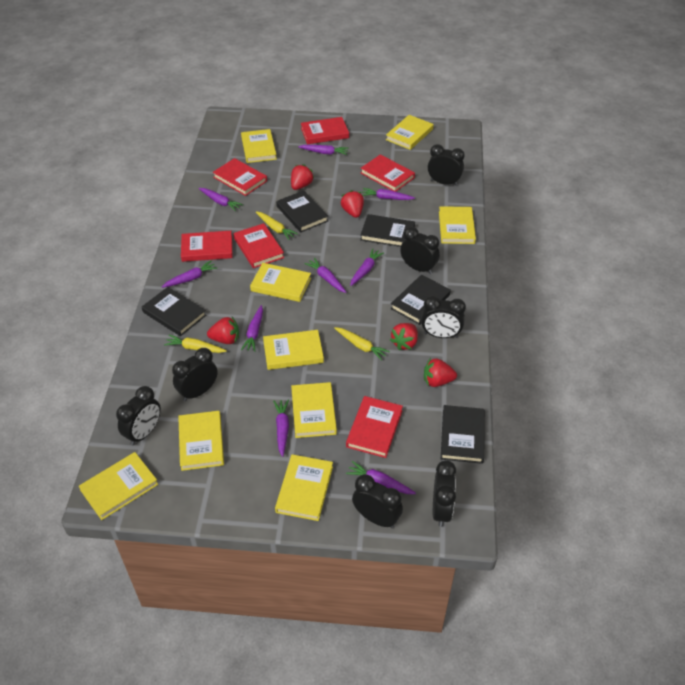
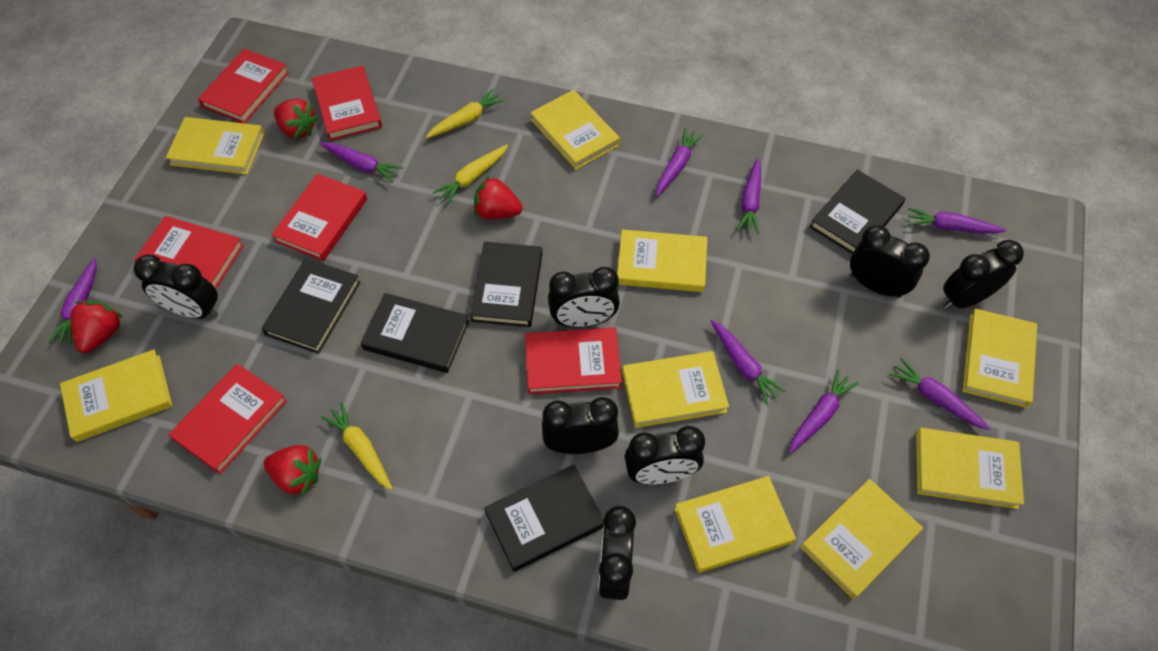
purple carrot: [162,261,217,288] [199,188,243,211] [241,305,263,352] [273,400,289,457] [298,145,349,155] [304,258,346,293] [346,461,416,494] [350,248,384,286] [362,188,415,200] = 9 -> [48,258,97,345] [320,142,403,183] [656,128,704,197] [711,320,786,404] [737,158,761,234] [789,369,859,453] [889,358,991,430] [908,208,1006,234] = 8
red strawberry: [207,317,239,344] [291,164,314,190] [341,190,364,218] [390,323,418,350] [424,358,457,387] = 5 -> [70,301,123,353] [264,445,321,497] [274,99,318,139] [474,176,523,219] = 4

